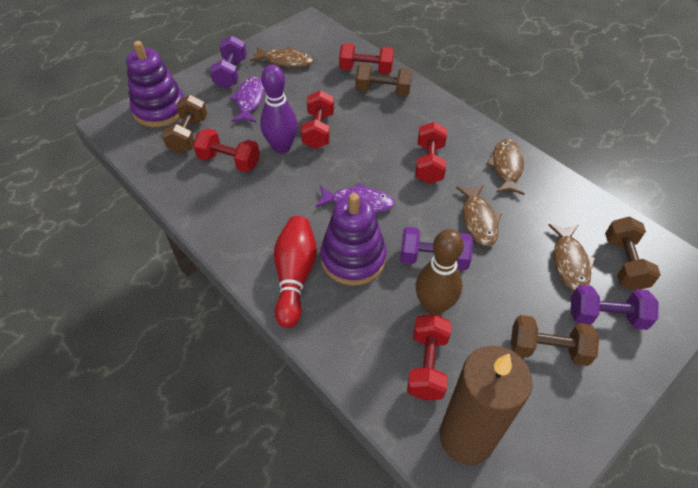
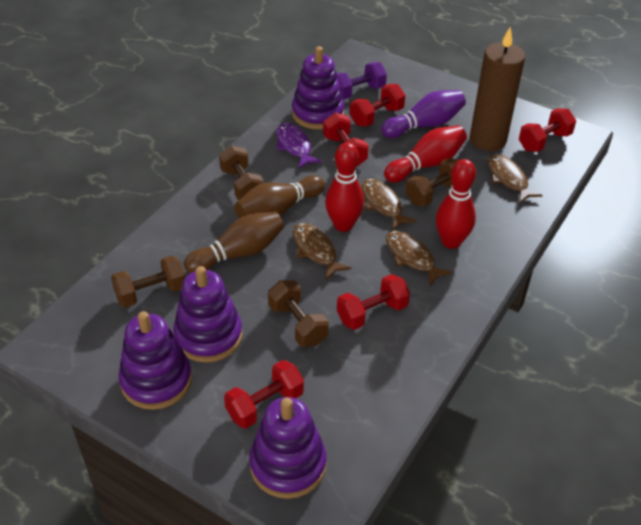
brown bowling pin: [416,229,464,315] = 1 -> [184,211,284,273] [234,175,325,218] = 2
purple dumbbell: [210,36,247,88] [400,227,473,270] [571,285,659,330] = 3 -> [337,62,387,100] = 1
purple fish: [230,77,264,123] [315,183,395,213] = 2 -> [276,123,322,169] = 1
purple stacking toy: [126,41,184,127] [320,193,387,286] = 2 -> [119,311,192,410] [173,266,243,363] [249,397,327,499] [292,46,344,130] = 4
red bowling pin: [274,216,317,328] = 1 -> [325,142,364,232] [384,125,467,182] [436,159,476,249] = 3

